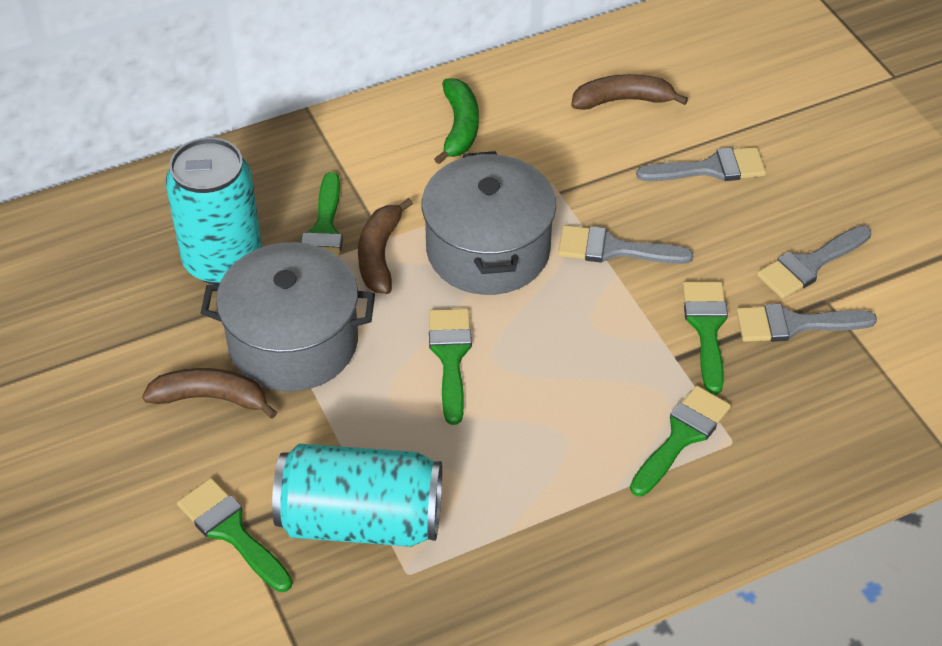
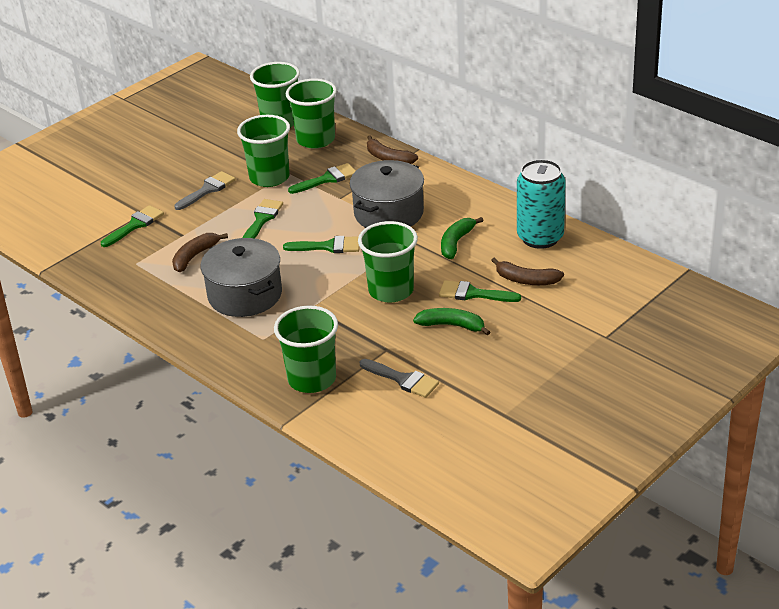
green banana: [434,78,479,164] = 1 -> [413,308,490,335] [441,217,484,259] = 2
green cup: none = 0 -> [237,115,290,187] [250,62,300,127] [274,306,338,393] [286,79,337,149] [358,221,418,302] = 5
grey brush: [558,225,693,264] [636,147,766,181] [736,304,877,342] [757,225,871,299] = 4 -> [174,171,236,210] [360,359,439,398] = 2
turquoise can: [165,137,262,285] [272,444,442,547] = 2 -> [517,159,566,249] = 1

